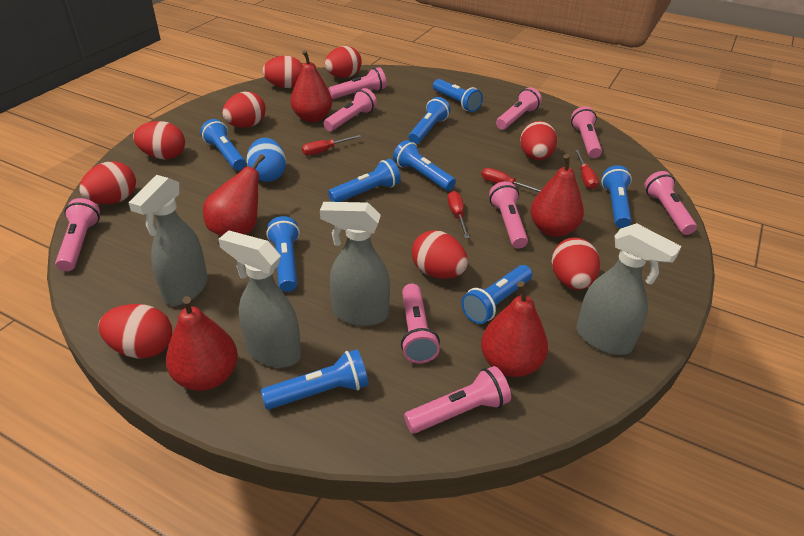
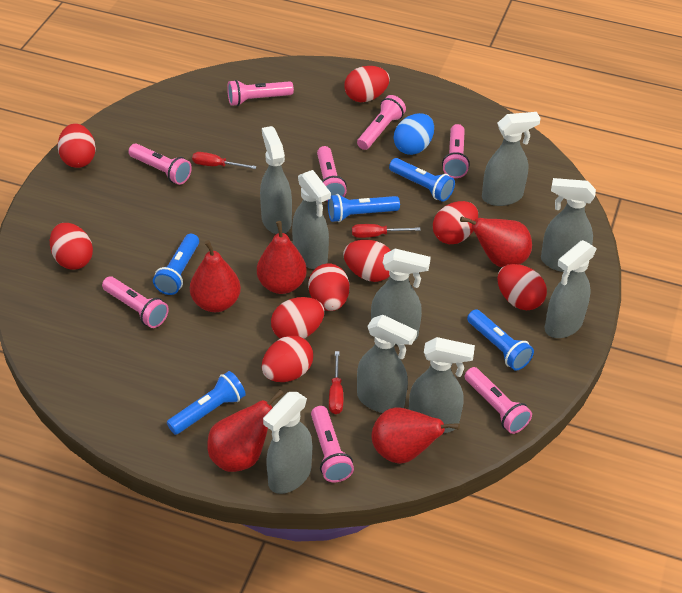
blue flashlight: [200,119,246,170] [261,349,368,410] [266,216,300,292] [328,159,401,202] [393,140,456,191] [409,97,450,144] [433,79,483,112] [461,265,532,324] [602,165,632,228] = 9 -> [153,234,199,295] [167,371,246,435] [328,194,400,222] [389,158,455,202] [467,309,534,371] = 5
grey spray bottle: [128,175,208,306] [218,230,301,368] [320,202,390,326] [577,223,682,355] = 4 -> [260,126,292,234] [263,392,312,494] [292,170,331,269] [357,315,417,413] [371,249,431,345] [409,337,475,433] [482,112,541,206] [541,178,596,272] [545,240,597,338] = 9
pink flashlight: [55,198,100,271] [324,88,377,131] [328,67,386,99] [401,283,440,363] [404,366,511,434] [489,181,528,249] [496,87,542,130] [571,106,602,158] [644,171,697,235] = 9 -> [102,276,169,328] [129,144,192,185] [227,80,294,106] [311,406,354,482] [317,146,347,201] [357,95,406,150] [442,124,470,178] [465,367,532,434] = 8
red screwdriver: [302,135,361,155] [448,191,470,238] [481,168,541,192] [575,150,599,189] = 4 -> [192,152,257,169] [329,351,343,414] [352,224,421,238] = 3

